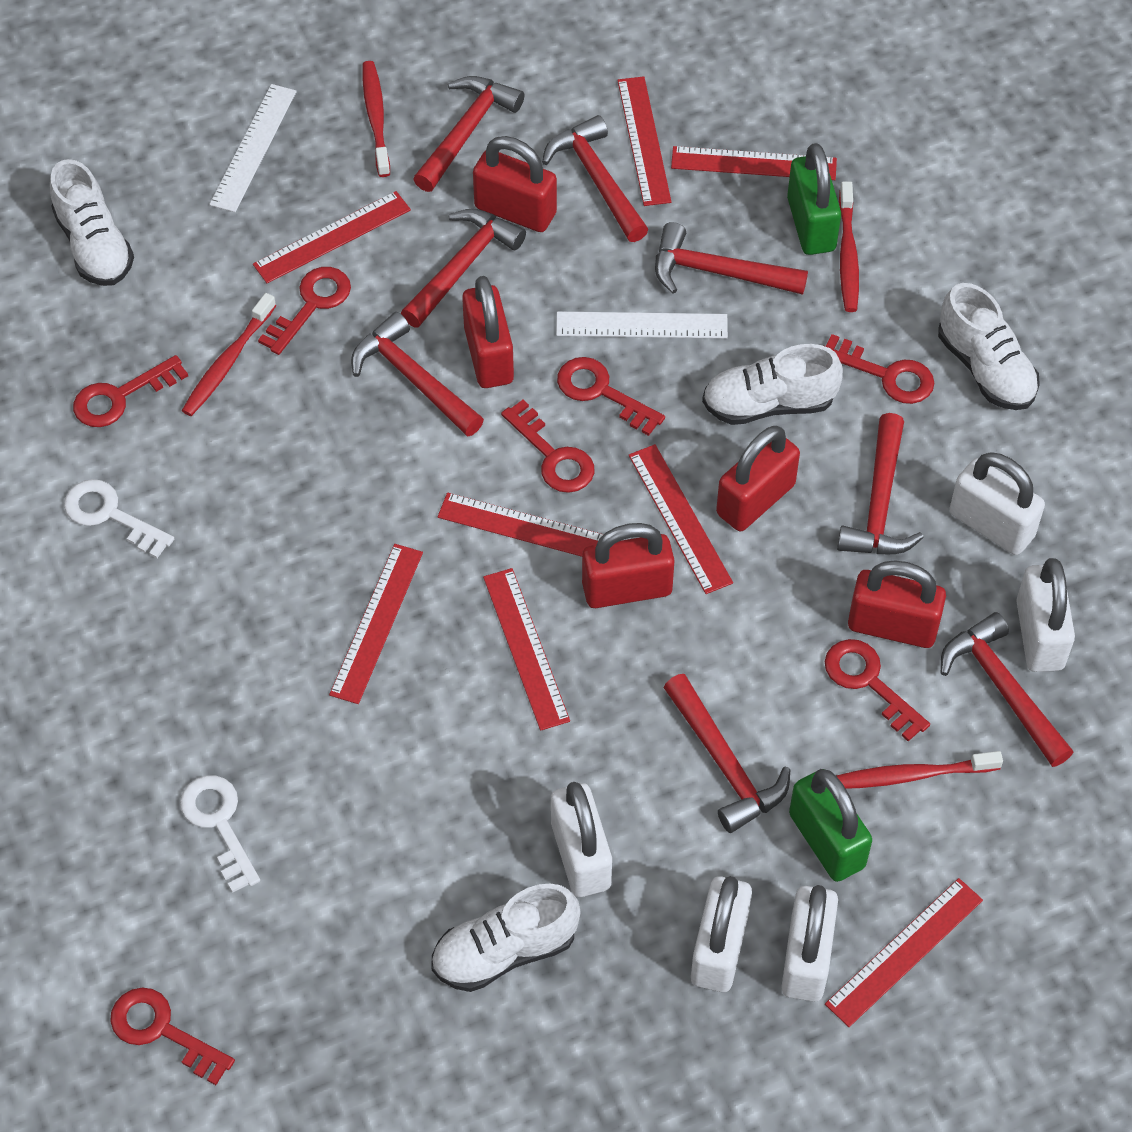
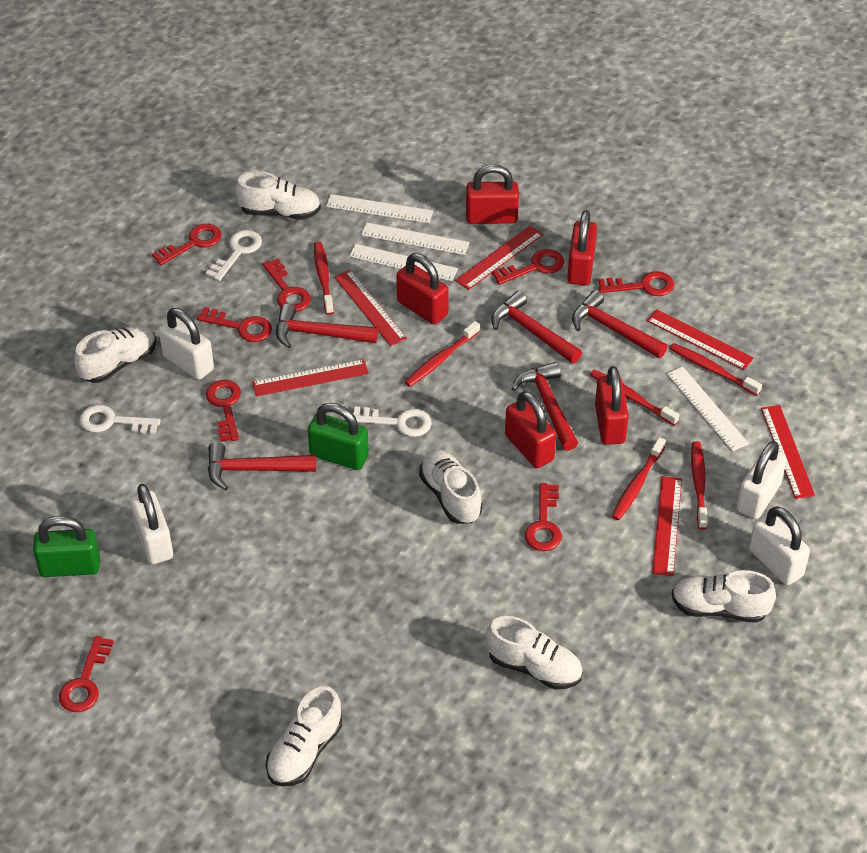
red hammer: [351,312,484,437] [401,208,526,328] [413,76,524,192] [542,115,648,242] [655,222,808,295] [663,674,791,833] [837,413,924,554] [941,612,1074,767] = 8 -> [208,442,316,490] [276,304,378,348] [491,291,582,363] [511,362,578,451] [572,290,668,358] = 5
red key: [73,355,188,427] [110,988,235,1085] [258,267,351,355] [501,400,595,493] [557,357,665,436] [825,334,934,404] [825,639,930,742] = 7 -> [59,636,114,712] [152,224,222,265] [197,307,272,342] [206,380,241,442] [263,258,311,312] [492,249,564,285] [525,483,562,551] [598,271,674,296] = 8
red ruler: [253,191,411,283] [329,544,423,704] [438,493,604,557] [483,568,570,731] [617,76,671,206] [629,444,733,594] [671,146,837,180] [825,878,983,1027] = 8 -> [252,359,369,396] [334,270,407,346] [455,226,543,290] [647,309,754,370] [652,476,682,576] [761,405,815,499] = 6
red toothbrush: [182,293,276,416] [363,61,390,177] [836,751,1003,789] [839,181,859,312] = 4 -> [314,242,334,315] [405,321,480,387] [590,369,680,426] [612,437,666,520] [670,343,762,396] [691,441,708,529] = 6
white key: [64,479,174,559] [180,775,260,893] = 2 -> [80,405,161,434] [206,230,262,281] [353,407,432,437] = 3
white padlock: [551,782,612,897] [691,876,752,992] [781,885,838,1002] [950,452,1045,555] [1016,558,1075,672] = 5 -> [130,484,173,564] [159,308,214,380] [736,441,787,519] [749,506,810,585] = 4
white ruler: [209,84,297,212] [556,311,728,338] = 2 -> [326,194,433,223] [349,244,458,281] [361,222,470,255] [667,366,749,452] = 4
white shoe: [50,159,134,286] [431,884,580,992] [702,344,843,425] [938,283,1040,410] = 4 -> [74,325,157,383] [235,171,321,220] [266,686,342,786] [419,450,482,524] [486,616,583,690] [672,570,776,623] = 6

